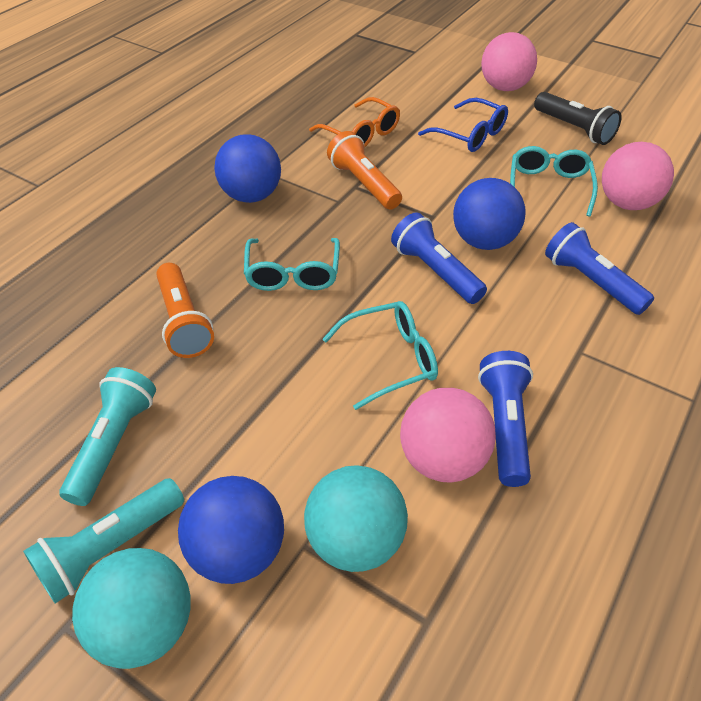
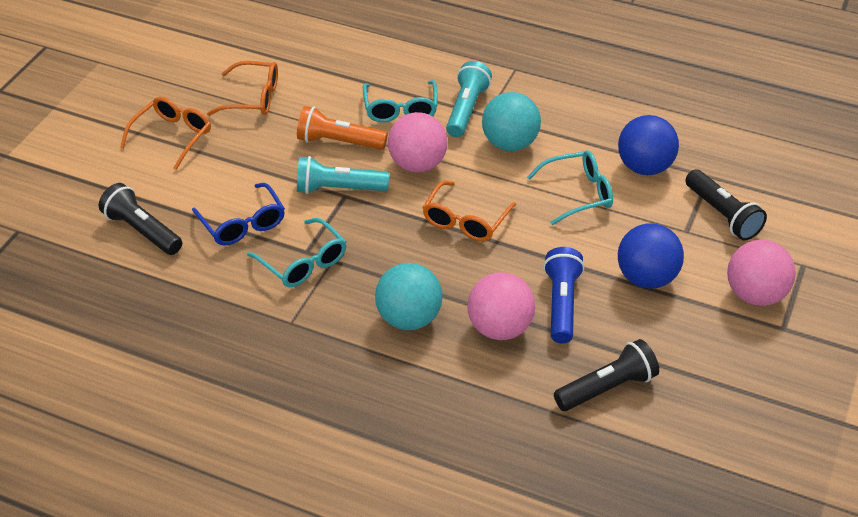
black flashlight: [534,92,621,145] = 1 -> [99,183,182,255] [554,339,659,411] [685,169,767,240] = 3
blue ball: [178,476,284,584] [214,134,281,203] [453,178,526,250] = 3 -> [618,115,679,175] [618,223,684,288] = 2
blue flashlight: [391,212,487,304] [478,351,533,487] [545,222,654,315] = 3 -> [543,247,584,343] = 1
orange flashlight: [156,263,214,358] [327,131,402,210] = 2 -> [297,106,388,150] = 1
orange glasses: [309,97,400,147] = 1 -> [120,97,211,170] [207,61,278,116] [422,181,516,242] = 3

